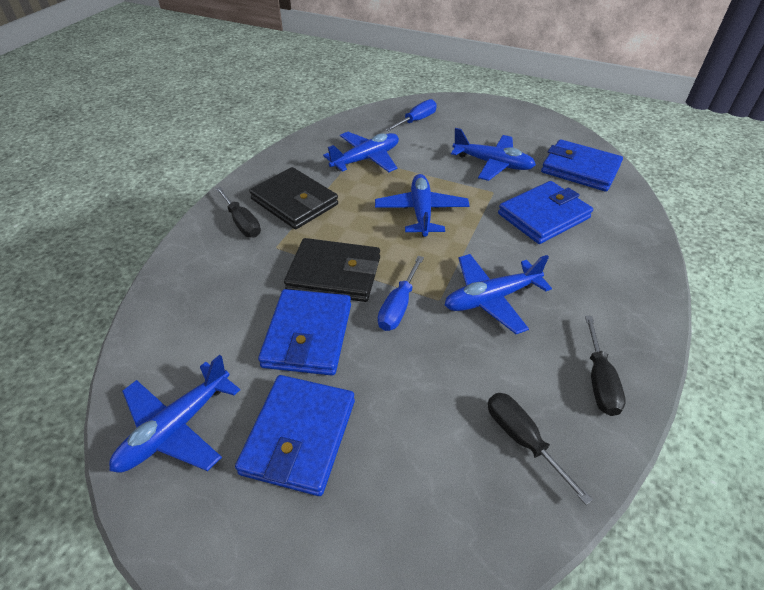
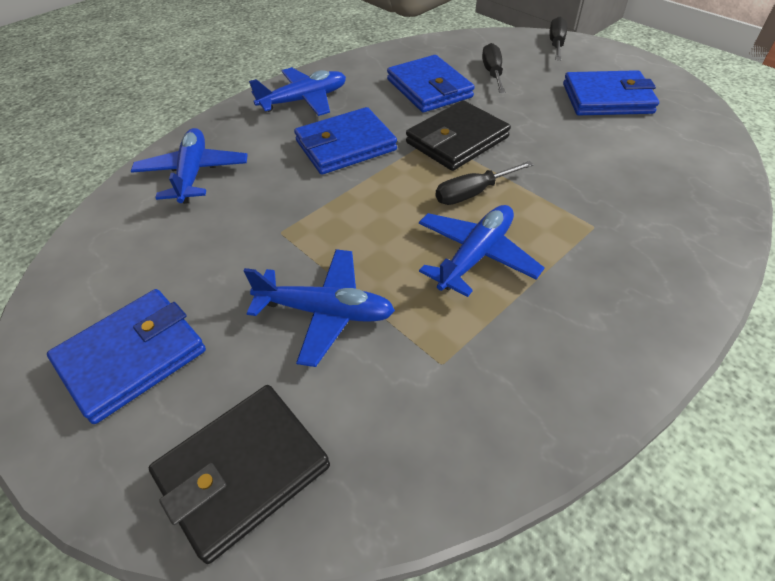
blue plane: [109,355,240,473] [323,132,399,172] [375,174,470,237] [445,254,552,334] [451,128,536,181] = 5 -> [131,128,248,204] [244,249,395,367] [249,67,346,116] [419,205,545,297] = 4
blue screwdriver: [378,256,424,331] [385,99,437,131] = 2 -> none = 0

